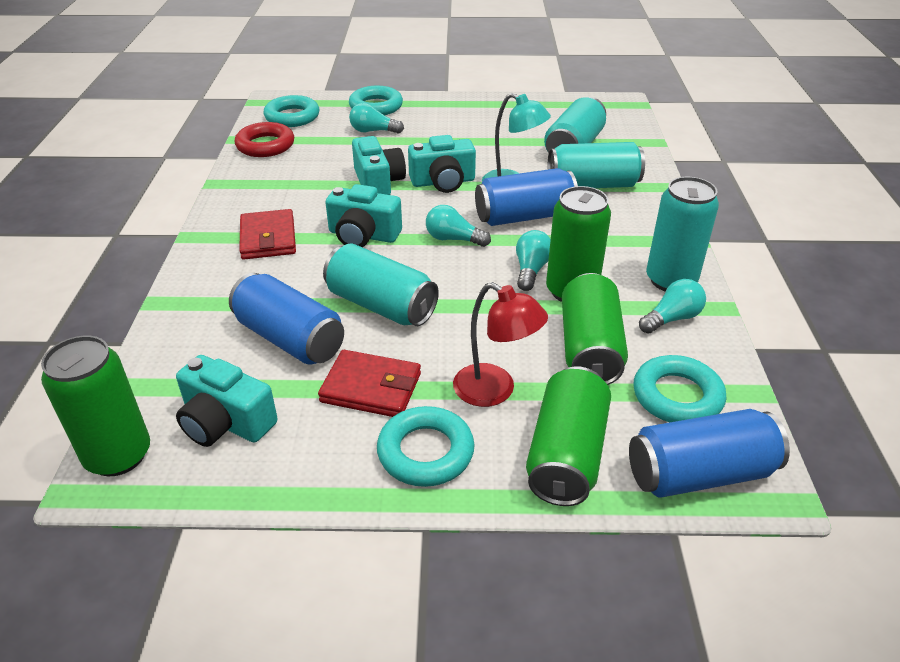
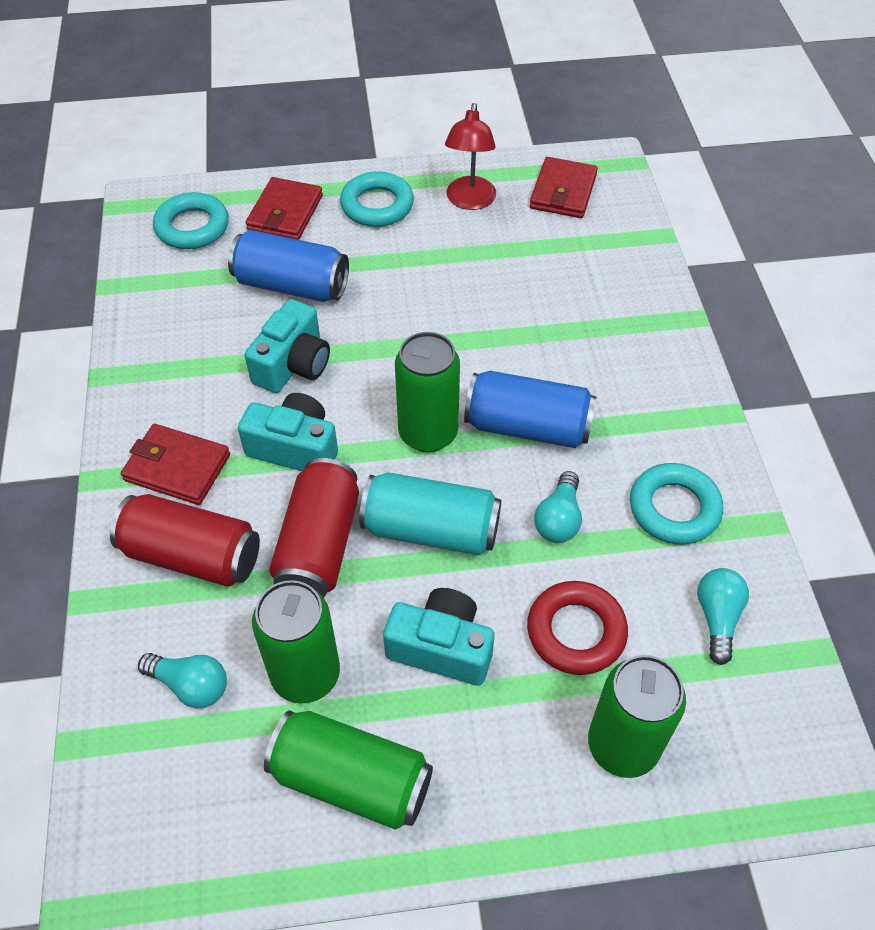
blue can: [229,273,344,364] [475,168,578,226] [629,409,790,498] = 3 -> [228,230,349,302] [464,371,596,448] = 2
red can: none = 0 -> [110,494,260,587] [269,458,359,598] = 2
red wallet: [239,209,296,260] [318,350,421,417] = 2 -> [121,424,230,505] [246,177,323,240] [530,157,598,218] = 3
turquoise camera: [176,355,278,447] [325,184,402,247] [352,136,406,195] [408,135,476,193] = 4 -> [238,393,338,471] [245,299,330,393] [383,588,494,686] = 3
turquoise can: [323,243,439,326] [544,97,606,153] [548,142,645,188] [646,177,719,292] = 4 -> [359,472,501,555] = 1
turquoise lamp: [482,93,551,182] = 1 -> none = 0
turquoise light bulb: [349,103,404,134] [426,205,491,247] [516,230,551,291] [639,279,706,334] = 4 -> [138,653,227,709] [534,471,582,543] [697,568,749,665] = 3
turquoise ring: [264,95,319,127] [349,86,403,115] [377,406,475,487] [634,355,726,422] = 4 -> [153,192,229,249] [340,171,414,227] [630,463,723,545] = 3

